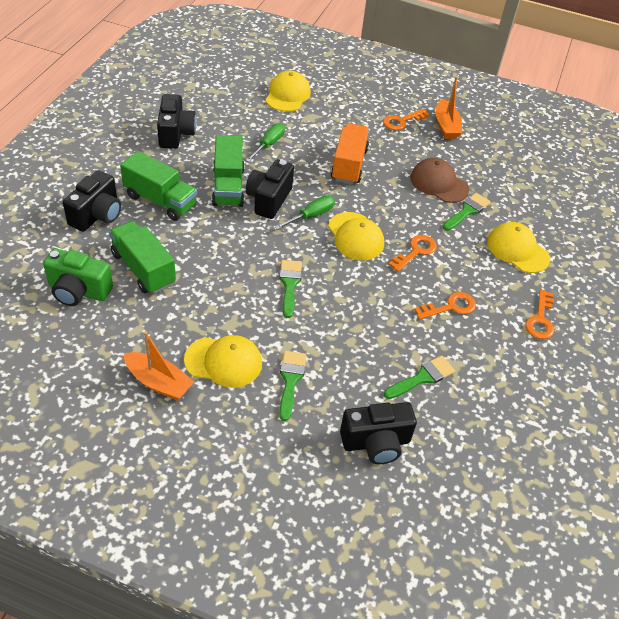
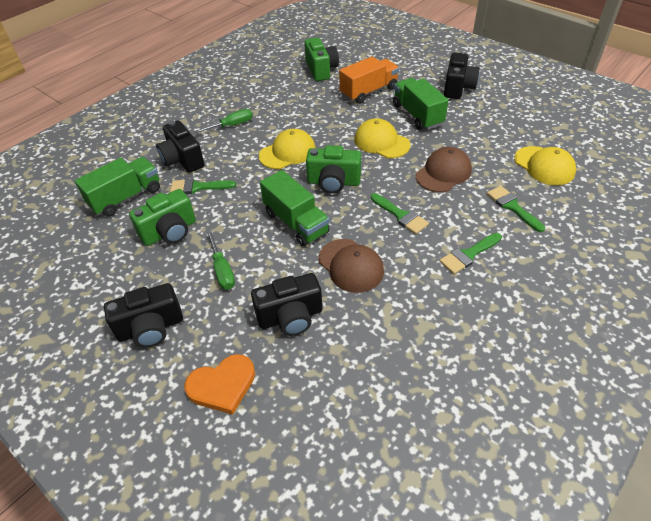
brown cap: [410,158,469,203] = 1 -> [318,239,384,293] [416,147,472,192] = 2
green camera: [43,248,113,306] = 1 -> [129,189,196,246] [304,37,339,81] [306,145,361,194] = 3
orange boat: [123,331,194,400] [435,76,462,139] = 2 -> none = 0
orange heart: none = 0 -> [184,354,255,415] = 1
orange key: [383,109,430,130] [388,235,437,272] [414,292,476,320] [525,290,554,339] = 4 -> none = 0
yellow cap: [184,335,262,388] [265,71,311,112] [328,212,384,260] [487,222,550,273] = 4 -> [259,129,316,169] [354,118,411,158] [514,146,576,185] = 3

